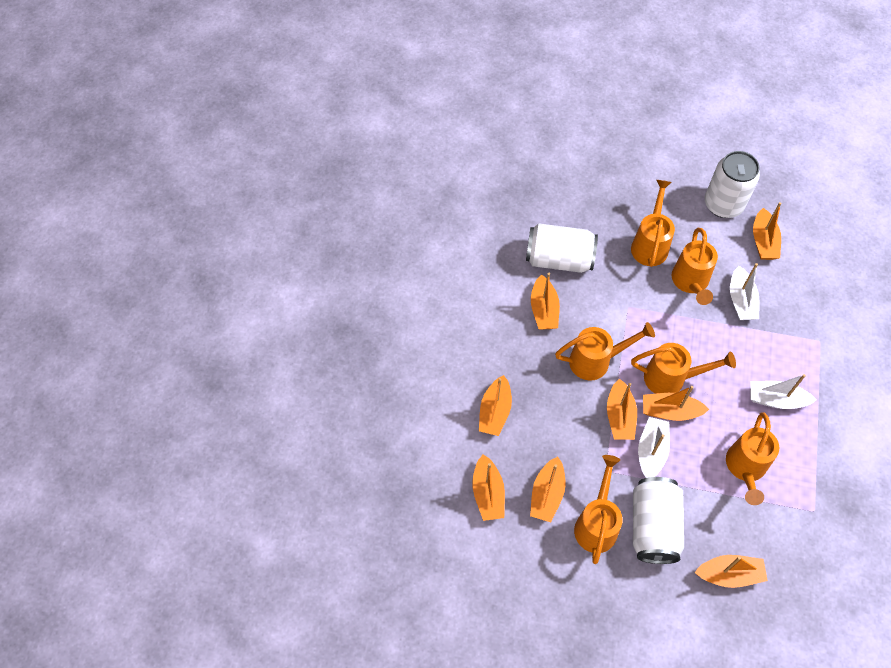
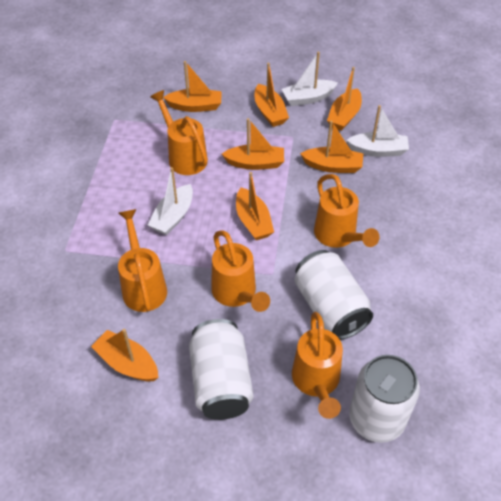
orange boat: [472,454,505,521] [479,375,512,436] [530,457,566,522] [531,273,560,330] [607,379,637,440] [643,386,709,421] [695,555,768,588] [753,202,781,260] = 8 -> [91,329,158,381] [163,61,222,112] [222,118,284,170] [236,172,274,240] [255,63,289,127] [300,120,363,173] [327,67,362,131] = 7
orange watering can: [555,322,655,381] [574,455,623,564] [631,180,675,267] [631,343,736,394] [672,228,718,305] [726,412,779,505] = 6 -> [118,209,167,312] [150,90,208,175] [211,230,270,312] [292,312,343,419] [314,174,379,248] = 5

